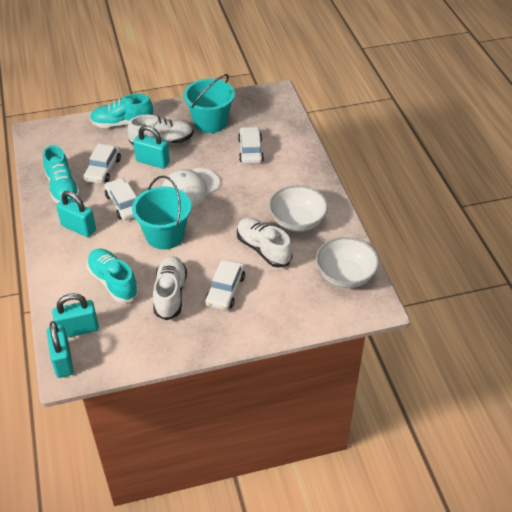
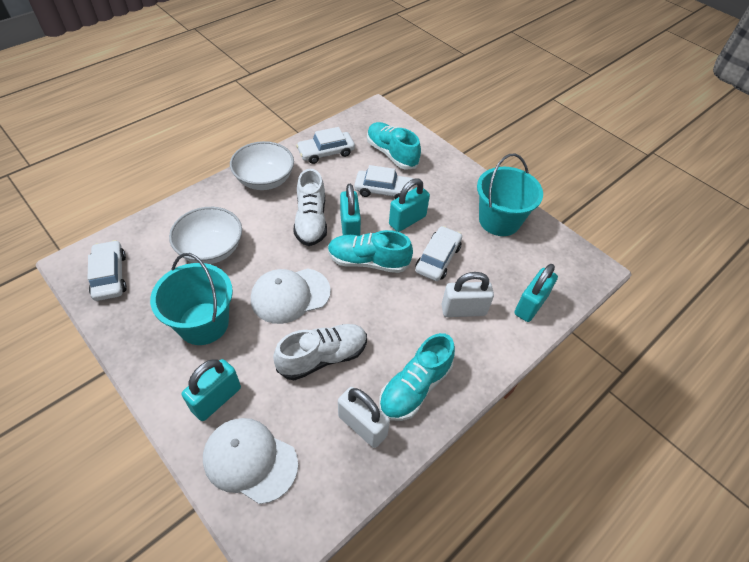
white cap: [162,168,220,207] = 1 -> [203,418,298,504] [251,268,331,324] = 2
white padlock: none = 0 -> [338,387,390,448] [442,272,494,317] = 2
white shoe: [127,115,193,145] [153,256,187,320] [237,218,292,268] = 3 -> [273,324,367,380] [294,169,327,246] = 2

